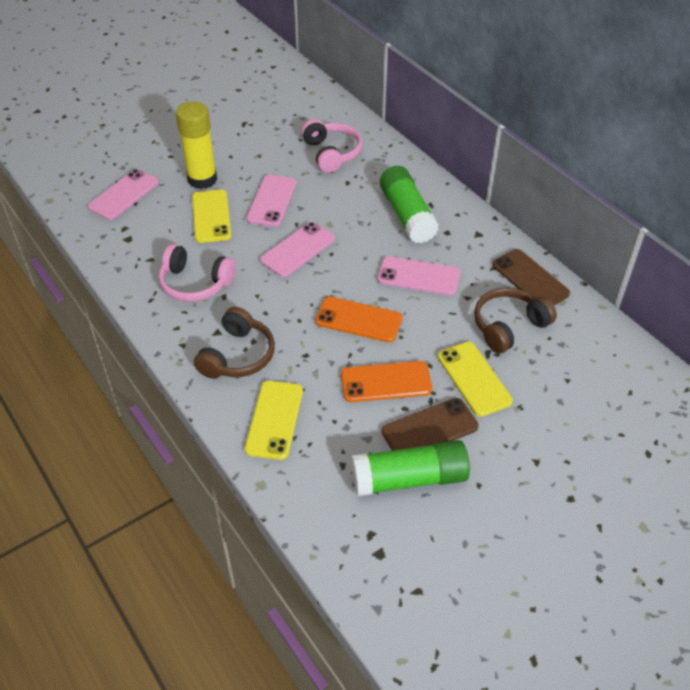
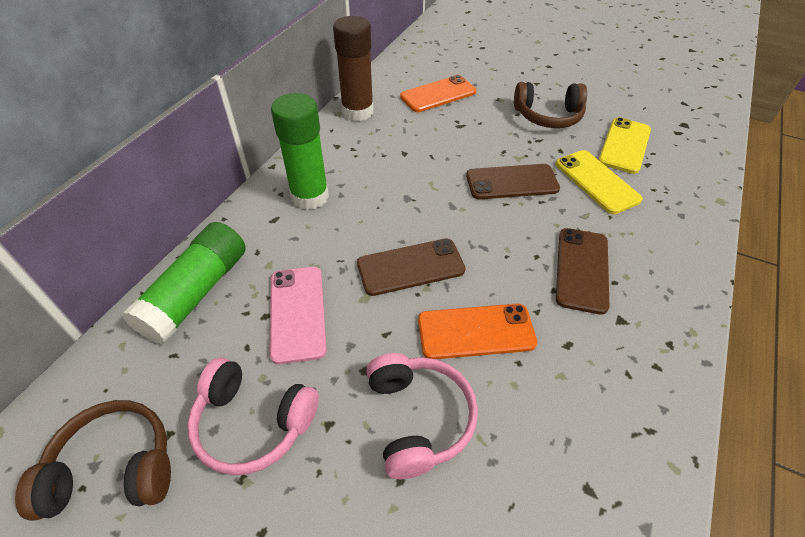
brown glue stick: none = 0 -> [333,16,373,121] = 1
brown phone: [382,398,479,451] [492,249,570,305] = 2 -> [357,239,466,296] [466,164,560,199] [556,228,610,315] = 3
pink phone: [88,169,159,220] [246,175,297,227] [260,222,335,277] [377,256,460,295] = 4 -> [270,267,327,364] = 1
yellow glue stick: [176,101,217,189] = 1 -> none = 0
yellow phone: [192,190,231,243] [245,381,303,460] [438,342,513,417] = 3 -> [556,150,643,214] [598,117,651,174] = 2

